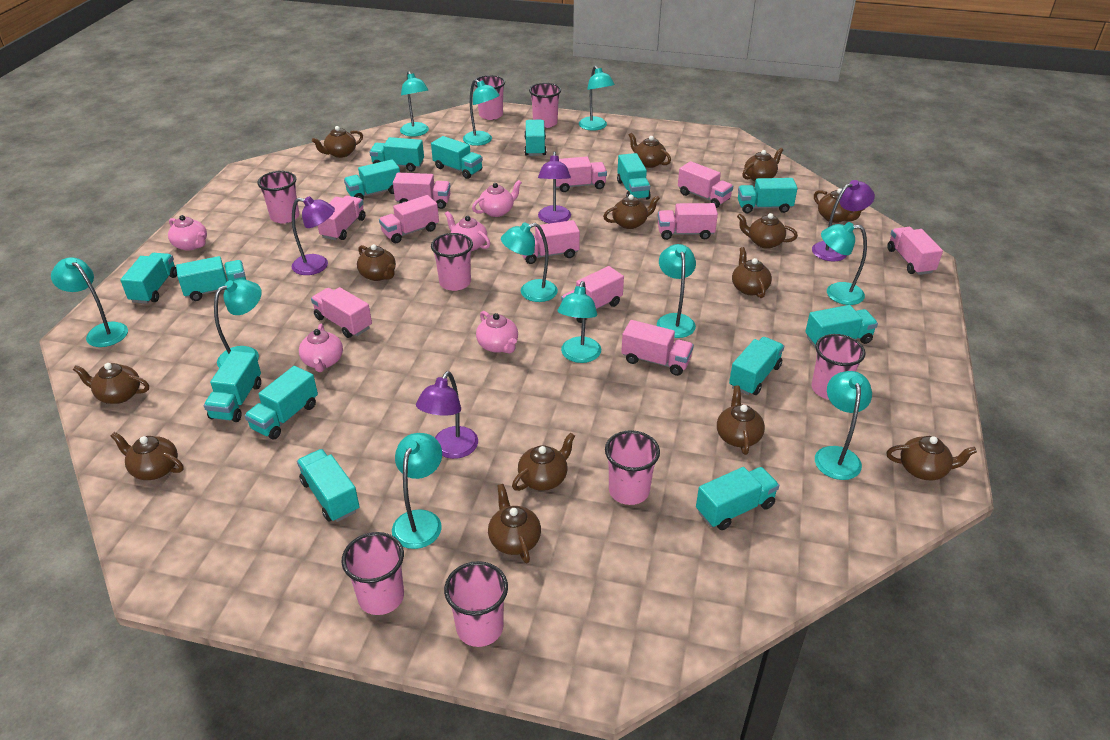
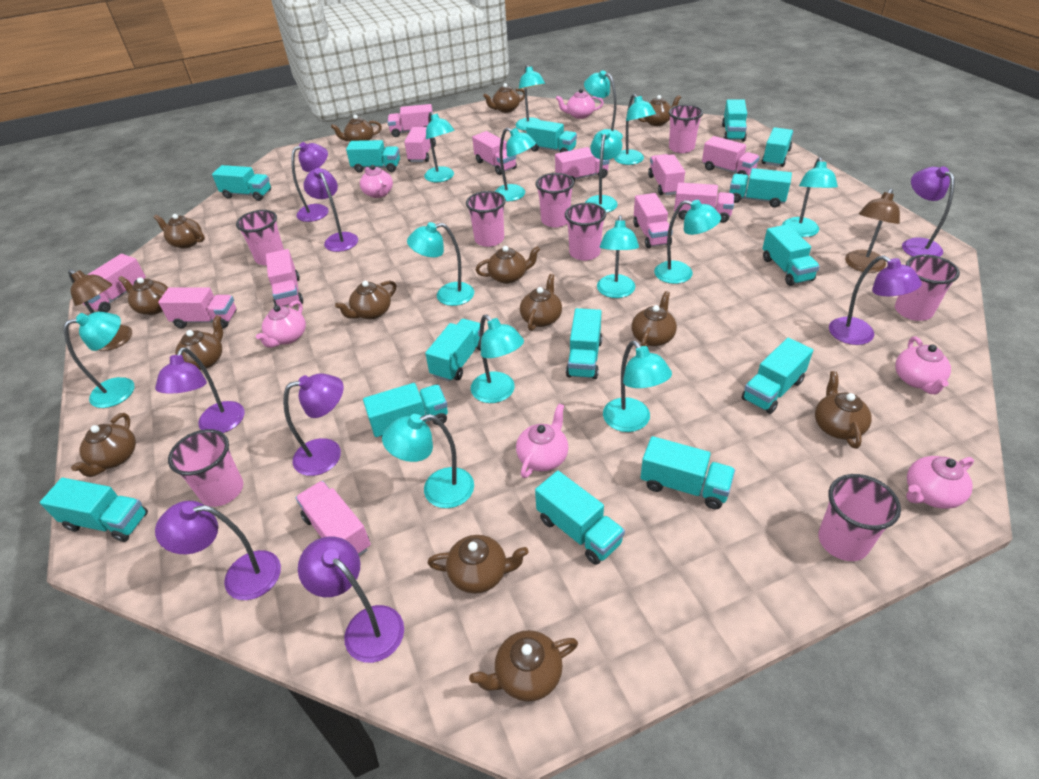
brown lamp: none = 0 -> [68,269,132,351] [845,188,900,273] = 2
pink teapot: [168,215,207,251] [299,324,343,372] [445,211,490,251] [472,180,522,217] [476,311,518,354] = 5 -> [256,301,306,348] [360,165,393,198] [516,404,569,478] [556,89,604,119] [895,337,951,394] [906,456,974,509] = 6
pink truck: [311,287,372,338] [318,196,365,240] [379,195,439,243] [393,173,451,209] [522,220,580,264] [556,157,607,192] [561,266,624,323] [621,320,694,376] [658,203,718,240] [678,161,733,208] [887,227,943,275] = 11 -> [83,254,146,313] [158,287,237,328] [266,249,303,307] [296,481,371,556] [388,104,433,137] [404,127,436,162] [472,131,517,175] [555,147,610,182] [633,193,673,248] [648,154,685,195] [674,182,734,223] [702,136,760,176] = 12
purple lamp: [292,196,335,275] [416,371,478,459] [538,151,571,224] [812,180,875,261] = 4 -> [155,347,244,433] [155,501,281,600] [283,373,344,476] [291,142,329,222] [298,537,404,663] [303,168,358,252] [829,255,922,345] [902,166,955,257] = 8
turquoise lamp: [51,257,128,347] [214,279,262,368] [392,433,442,549] [400,71,429,137] [463,79,500,146] [501,222,558,302] [557,281,601,363] [579,66,615,131] [657,244,696,338] [815,371,872,480] [821,222,867,305] = 11 -> [64,312,134,408] [382,414,474,508] [407,222,474,306] [424,112,455,182] [471,314,524,403] [495,128,536,201] [516,65,545,131] [584,70,623,139] [585,129,622,213] [597,215,639,298] [603,341,672,432] [614,94,656,165] [654,200,721,284] [782,157,838,237] = 14

